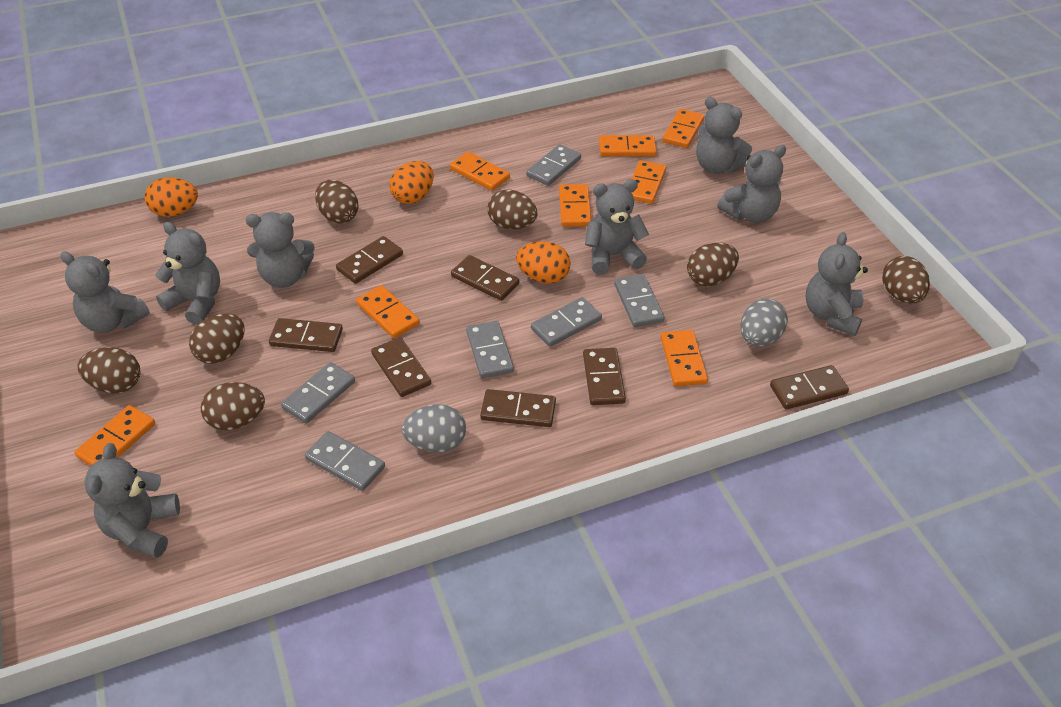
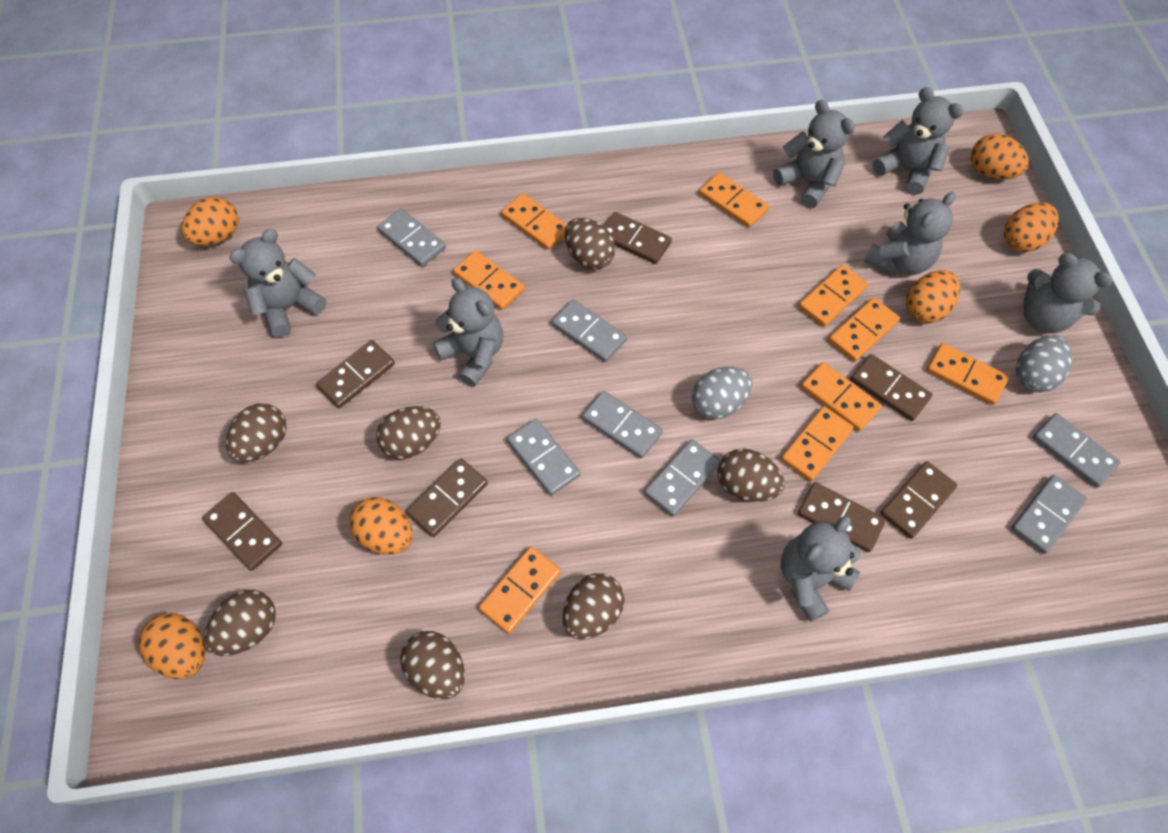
grey domino: [281,362,355,423] [305,431,385,491] [466,321,514,378] [526,144,581,186] [531,297,602,347] [614,274,664,327] = 6 -> [378,209,446,267] [507,419,581,496] [552,300,627,362] [582,391,663,458] [644,439,720,516] [1011,475,1087,554] [1033,413,1121,488] = 7
grey teddy bear: [61,251,150,333] [84,443,180,558] [155,222,220,325] [246,212,315,288] [585,179,649,275] [696,97,752,174] [717,145,786,223] [806,232,868,336] = 8 -> [229,229,326,337] [433,278,503,387] [773,100,855,208] [781,516,861,622] [864,192,956,275] [873,87,964,195] [1022,253,1113,333] = 7
orange domino: [74,405,155,466] [356,285,420,338] [450,152,510,191] [559,184,592,227] [599,135,657,156] [631,160,666,204] [661,330,708,386] [662,109,704,148] = 8 -> [453,250,525,310] [479,547,561,634] [501,193,567,250] [699,172,769,228] [781,406,854,481] [798,265,868,327] [801,362,882,431] [828,298,900,362] [927,343,1009,405] = 9
orange egg: [144,177,198,217] [389,161,434,204] [516,241,571,283] = 3 -> [139,613,205,679] [181,197,239,246] [349,497,413,555] [906,270,960,323] [971,134,1029,179] [1004,202,1059,252] = 6

